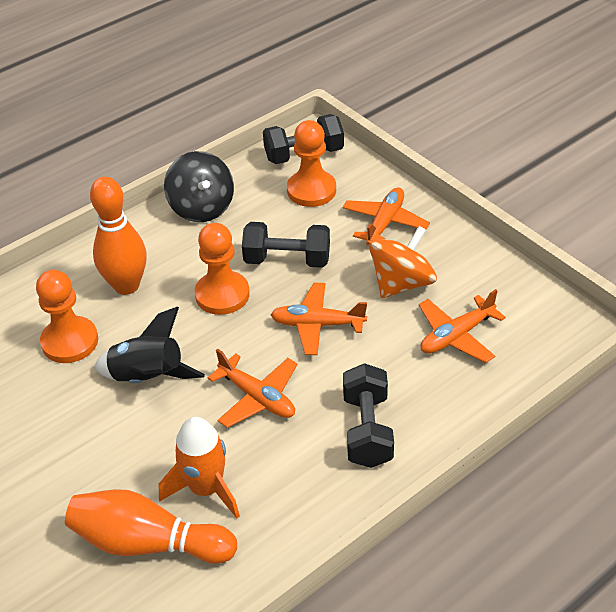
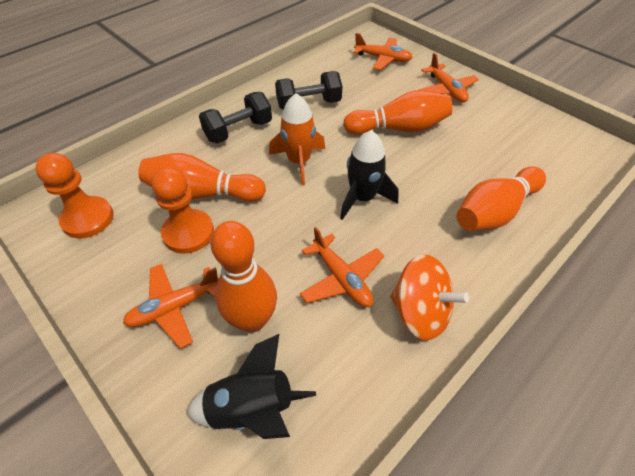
black dumbbell: [242,222,330,268] [263,114,344,164] [343,363,394,468] = 3 -> [199,92,272,143] [275,71,342,110] = 2
black rocket: [94,307,205,383] = 1 -> [186,334,316,439] [340,130,399,220] = 2
black spinning top: [164,151,234,222] = 1 -> none = 0
orange bowling pin: [65,489,237,564] [90,177,147,295] = 2 -> [139,153,266,202] [211,221,277,333] [343,90,453,135] [457,166,546,231] = 4
orange pawn: [36,270,98,363] [194,223,250,315] [287,120,336,207] = 3 -> [35,153,113,238] [152,167,214,254] = 2

